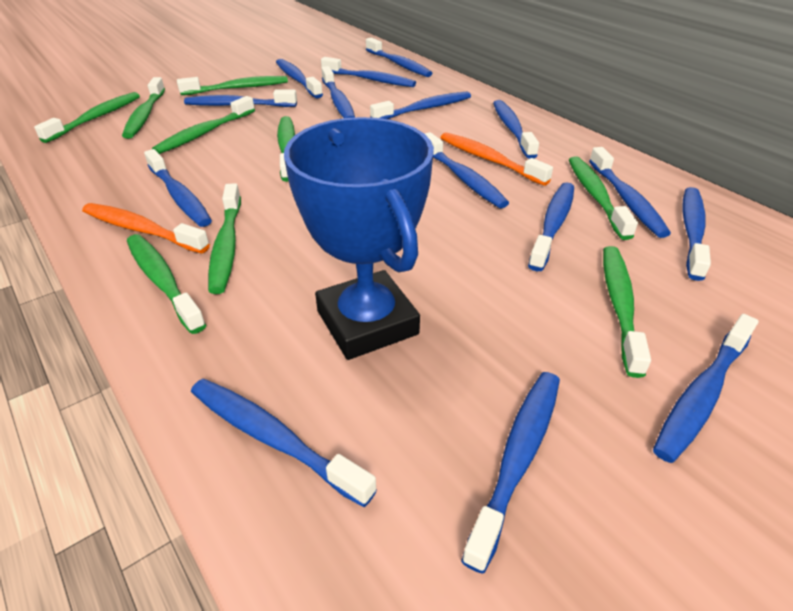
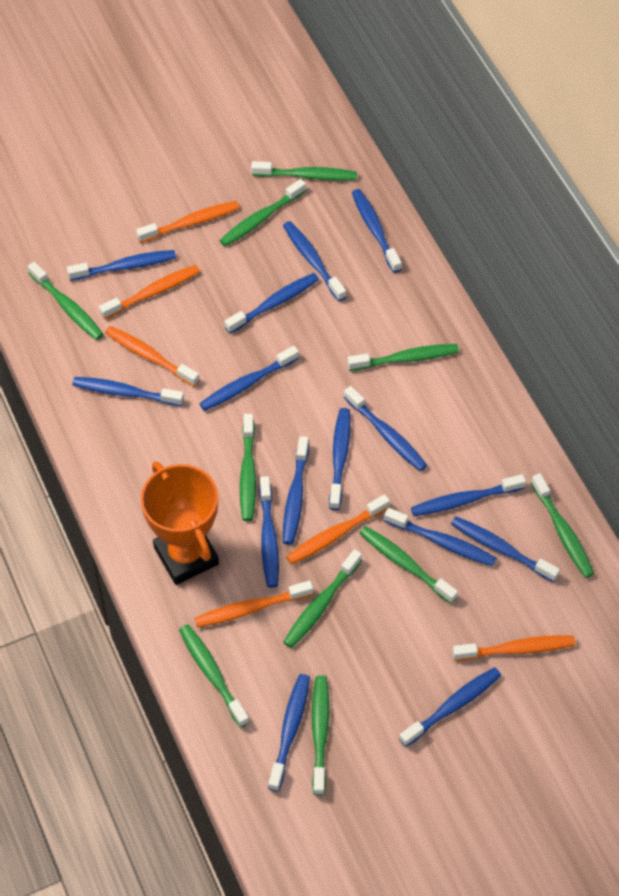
blue trophy: [284,117,434,360] = 1 -> none = 0
green toothbrush: [34,92,140,143] [122,77,165,139] [127,234,206,334] [152,96,255,154] [177,76,288,95] [208,183,241,294] [277,116,295,182] [569,156,638,240] [603,246,651,378] = 9 -> [28,262,103,340] [179,624,249,728] [219,179,306,246] [240,414,256,521] [251,161,357,181] [283,549,362,648] [312,675,329,796] [347,344,459,371] [359,526,458,604] [531,473,594,578] = 10
orange toothbrush: [82,203,210,254] [440,132,553,186] = 2 -> [99,265,200,319] [105,326,200,387] [136,201,239,243] [194,581,313,627] [286,494,390,565] [452,635,575,661] = 6
orange trophy: none = 0 -> [141,461,219,585] = 1

